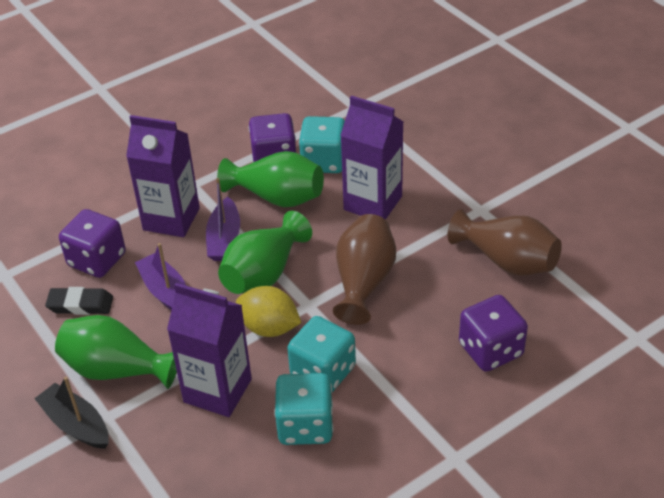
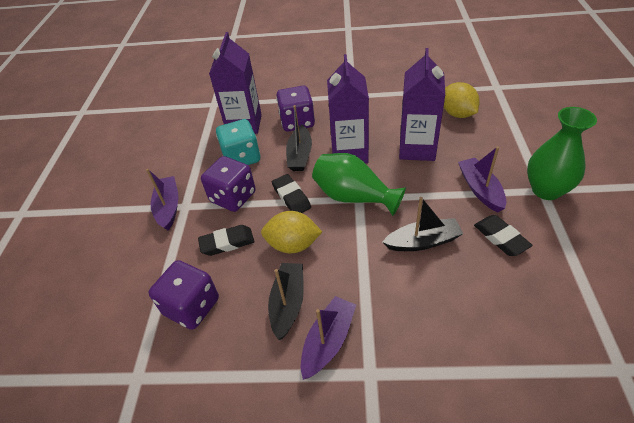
black boat: [34,377,109,449] = 1 -> [268,263,304,340] [286,105,312,171] [382,197,464,251] = 3
black eraser: [45,287,113,315] = 1 -> [198,225,255,256] [272,174,311,213] [474,215,533,256] = 3
brown vase: [333,214,396,325] [448,209,562,276] = 2 -> none = 0
green vase: [55,315,177,389] [217,151,324,207] [218,211,312,294] = 3 -> [312,153,406,216] [527,107,597,200] = 2
purple boat: [135,243,186,310] [206,178,240,261] = 2 -> [146,169,179,230] [301,296,356,380] [458,147,506,212] = 3
turquoise dice: [274,373,333,445] [287,316,356,393] [299,116,345,173] = 3 -> [216,119,260,165] = 1
yellow lemon: [236,286,301,337] = 1 -> [261,211,322,254] [444,82,480,118] = 2

